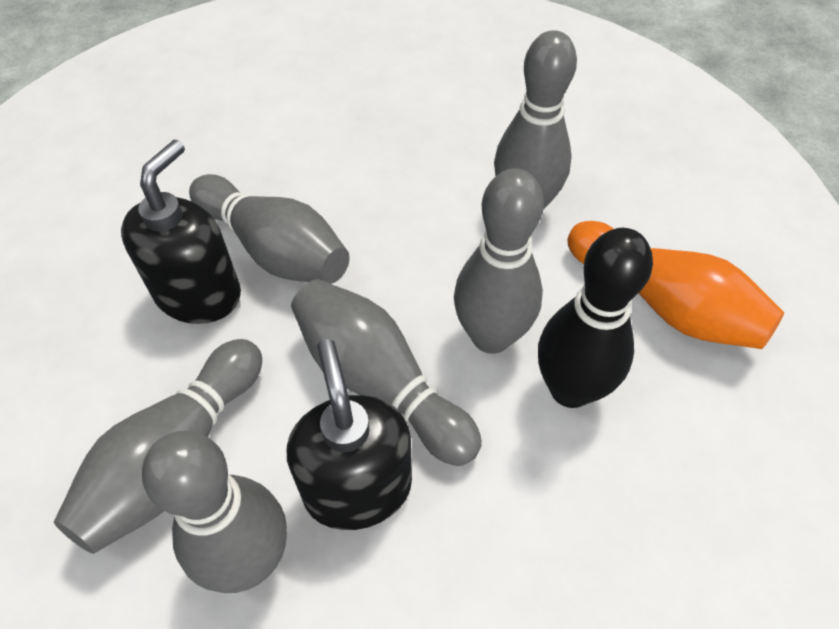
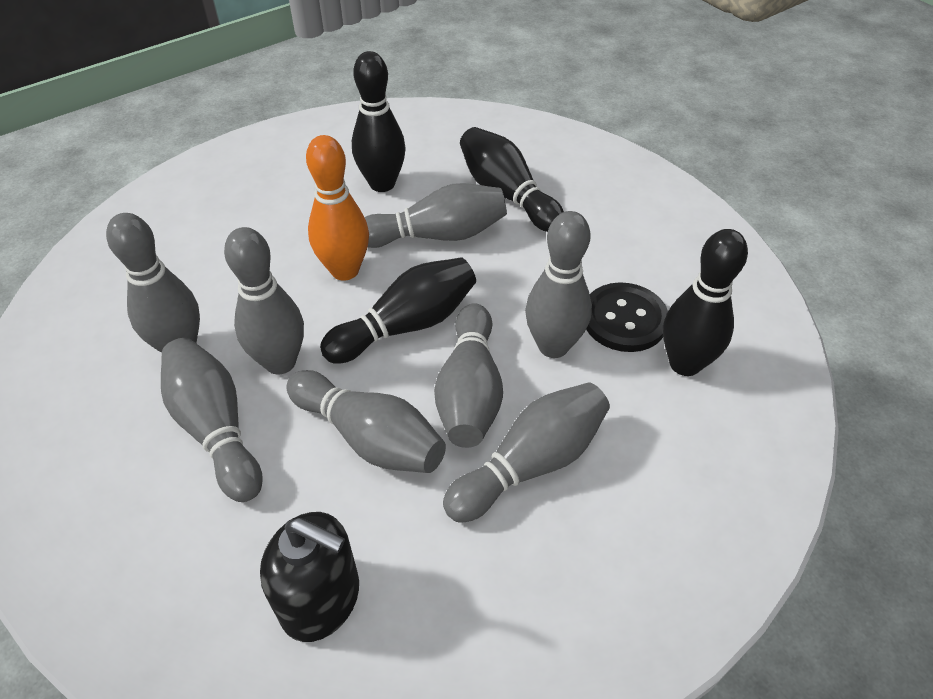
black bowling pin: [538,228,653,408] = 1 -> [320,258,476,364] [352,51,406,192] [460,127,564,232] [663,229,748,376] = 4
black button: none = 0 -> [586,282,668,352] = 1
black soap dispenser: [121,140,241,324] [287,339,412,530] = 2 -> [260,512,359,642] = 1
grey bowling pin: [54,339,262,554] [142,431,287,593] [189,174,350,284] [291,279,482,466] [454,168,544,354] [494,30,577,210] = 6 -> [106,213,200,353] [161,338,263,502] [224,227,304,375] [286,370,446,473] [365,183,507,248] [434,303,503,448] [443,382,610,523] [525,211,592,358] = 8

